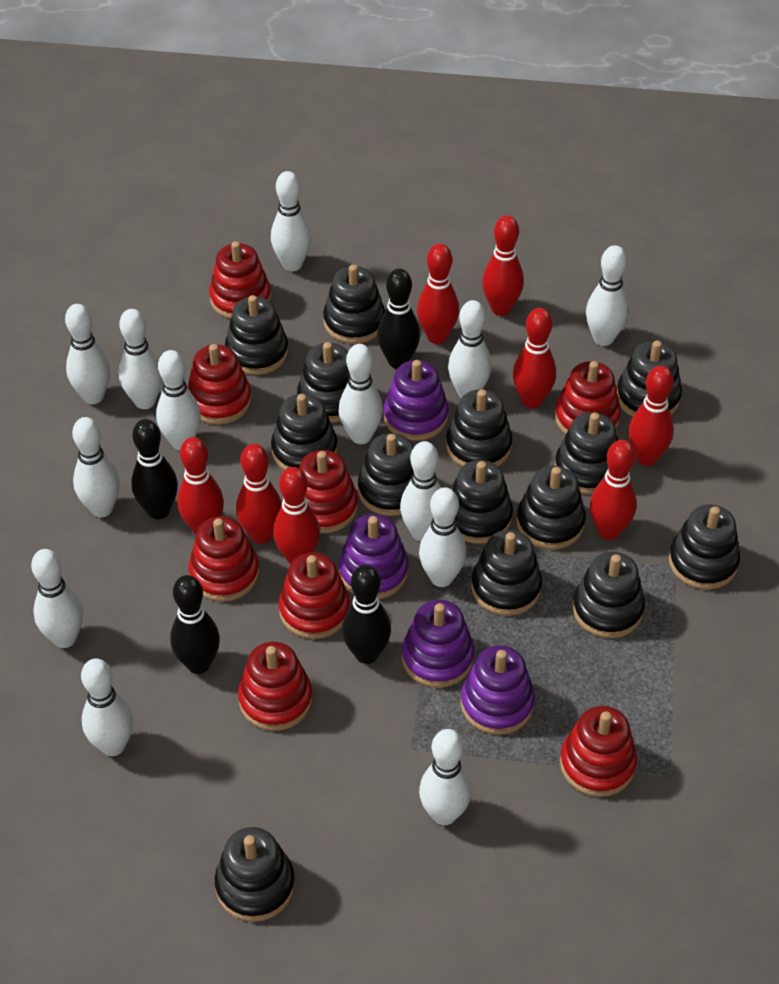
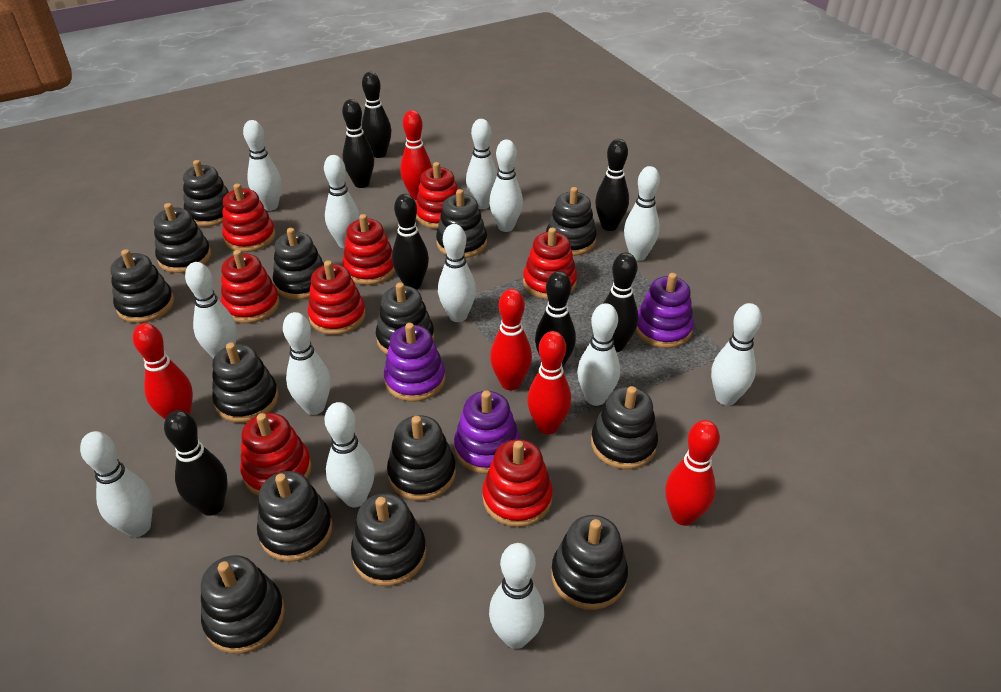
black bowling pin: [131,419,178,519] [170,575,220,674] [342,565,391,664] [377,268,420,369] = 4 -> [164,410,228,516] [342,99,374,188] [361,72,391,158] [392,194,429,289] [535,271,576,367] [595,139,629,231] [603,252,638,352] = 7
purple stacking toy: [339,514,409,599] [383,360,449,441] [402,600,475,688] [460,645,535,735] = 4 -> [384,323,445,402] [454,391,520,474] [636,273,694,348] = 3
red bowling pin: [177,437,224,534] [236,444,282,544] [273,467,320,564] [417,244,459,344] [482,215,524,316] [513,308,556,408] [590,440,637,540] [628,366,674,466] = 8 -> [133,323,193,419] [400,110,432,200] [490,289,532,390] [527,331,571,434] [665,420,720,526] = 5

